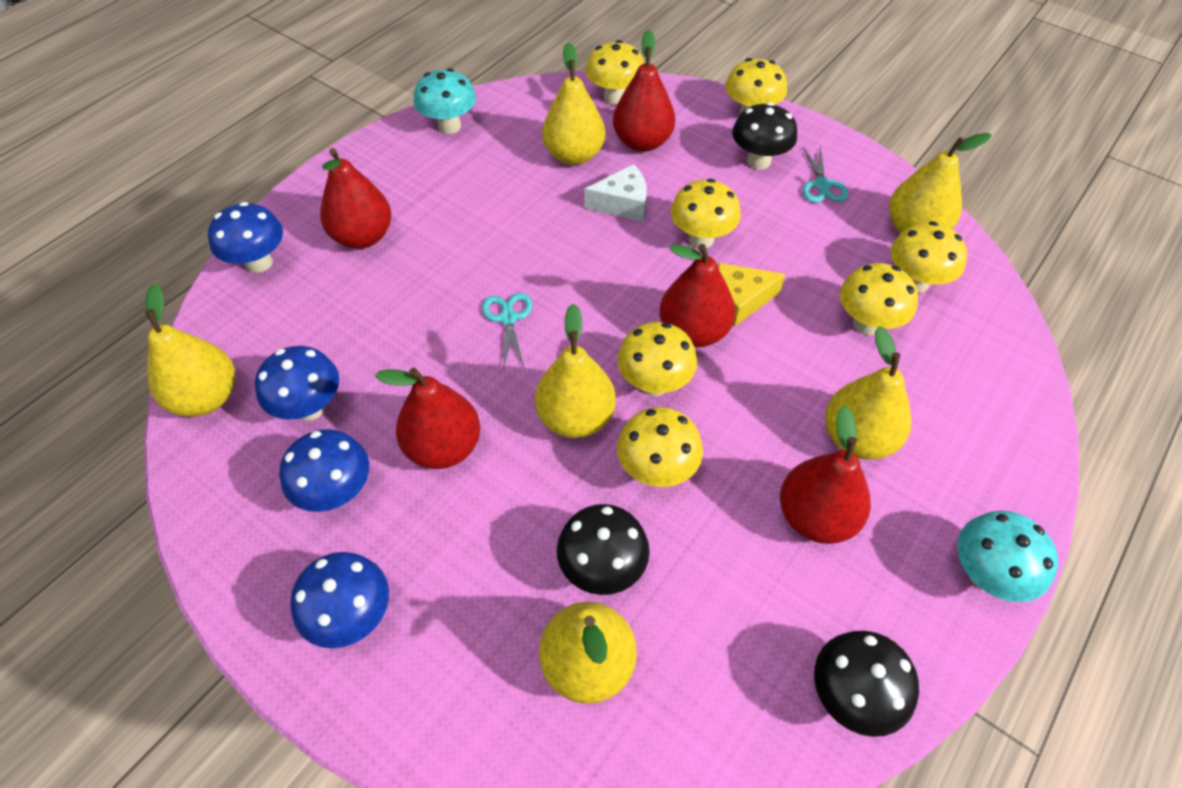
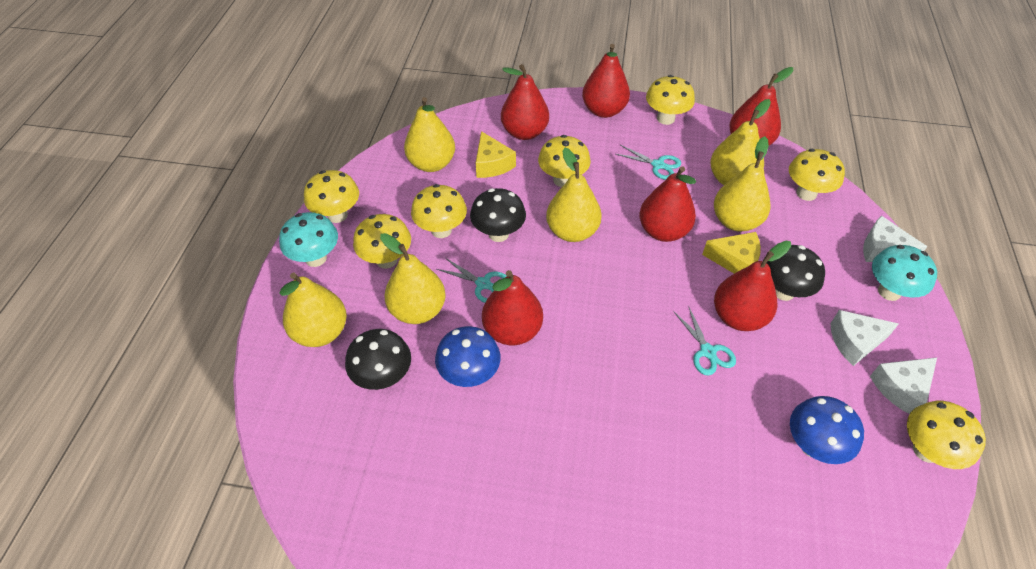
blue mushroom: [208,202,283,273] [255,346,339,421] [279,429,369,512] [290,552,389,648] = 4 -> [435,326,501,387] [790,396,864,464] = 2
red pear: [320,148,392,249] [375,368,480,469] [613,30,675,152] [659,244,736,347] [780,406,871,544] = 5 -> [482,270,543,346] [501,64,549,140] [582,44,630,118] [639,166,696,242] [714,241,791,331] [729,67,793,145] = 6
turquoise scissors: [482,293,532,370] [803,145,848,203] = 2 -> [437,258,507,303] [616,145,681,180] [674,306,736,375] = 3
white cheese: [584,164,647,222] = 1 -> [830,310,899,366] [863,216,927,262] [870,358,937,414] = 3
yellow cheese: [718,263,785,327] = 1 -> [476,131,516,178] [702,232,761,274] = 2

